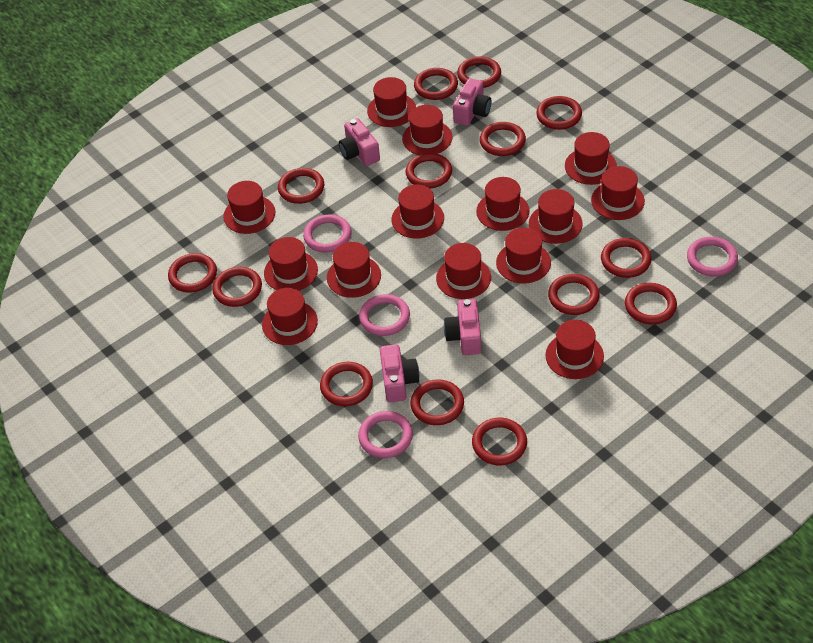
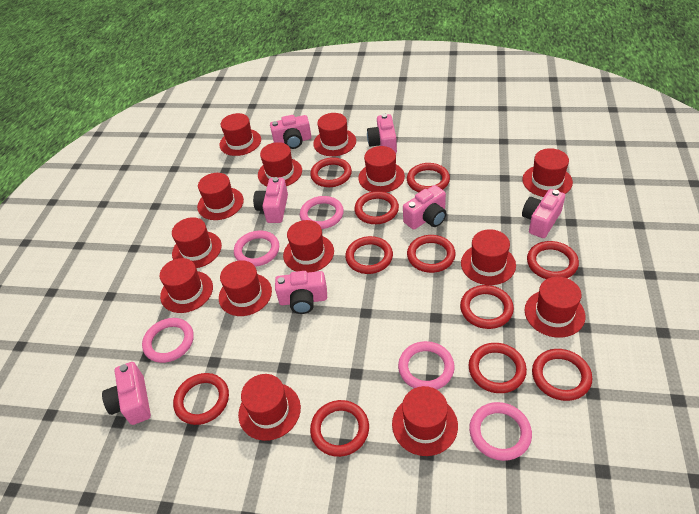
pink camera: [339,118,380,166] [380,344,419,402] [444,299,481,355] [453,78,491,126] = 4 -> [102,362,151,425] [253,177,288,223] [270,115,311,149] [275,271,327,314] [367,114,397,153] [403,185,447,230] [522,189,565,238] = 7
pink ring: [303,215,352,253] [358,411,413,458] [359,294,410,336] [687,237,738,277] = 4 -> [142,318,194,363] [234,231,279,267] [300,196,344,229] [398,341,455,390] [469,402,532,461] = 5
red ring: [168,253,217,293] [212,267,262,307] [278,168,324,204] [320,362,373,406] [406,153,452,188] [410,379,464,425] [414,68,458,100] [457,56,501,88] [472,418,527,465] [480,122,526,156] [536,96,582,130] [548,274,600,315] [601,238,651,278] [625,283,677,324] = 14 -> [173,373,229,425] [310,157,352,187] [310,400,369,457] [345,236,393,274] [354,191,399,224] [407,163,450,192] [407,235,456,273] [460,285,514,329] [469,343,527,393] [527,241,579,279] [532,349,592,401] = 11

